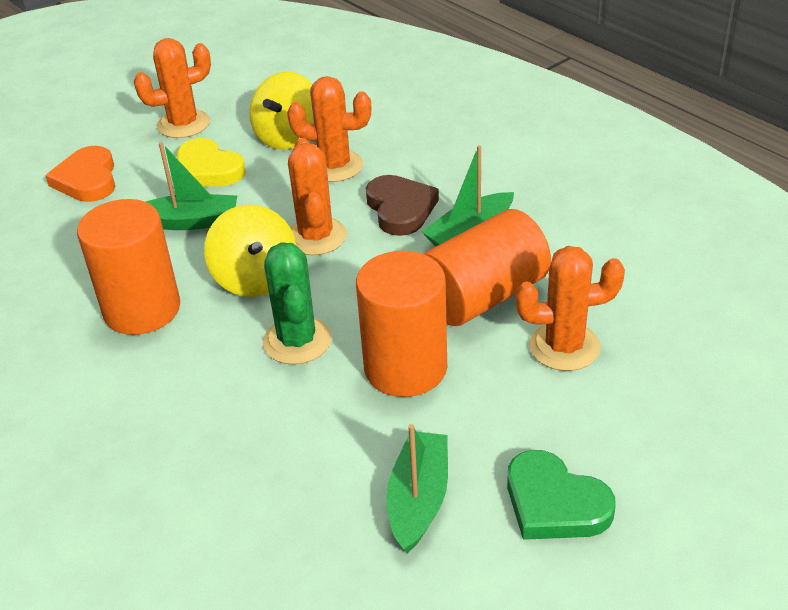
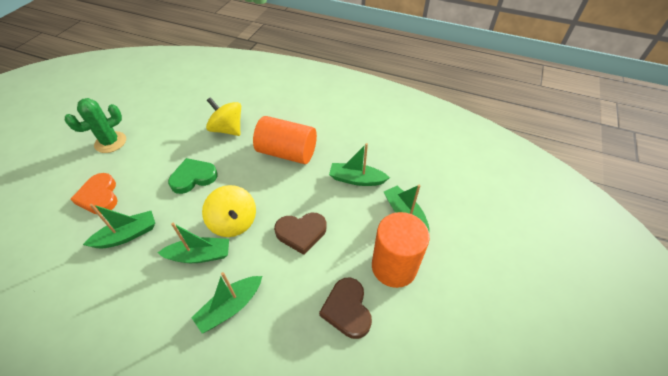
brown heart: [366,175,439,236] = 1 -> [274,213,327,255] [319,278,372,339] = 2
green boat: [146,142,237,230] [386,424,448,553] [422,145,514,247] = 3 -> [83,204,155,249] [158,223,229,263] [191,272,262,334] [329,143,390,186] [384,185,429,231] = 5
orange cactus: [134,38,211,138] [287,76,371,182] [288,138,347,255] [515,246,625,371] = 4 -> none = 0
orange cylinder: [77,199,180,335] [356,251,447,397] [423,209,551,326] = 3 -> [253,116,317,164] [372,212,430,288] = 2
yellow heart: [177,138,246,187] = 1 -> none = 0

